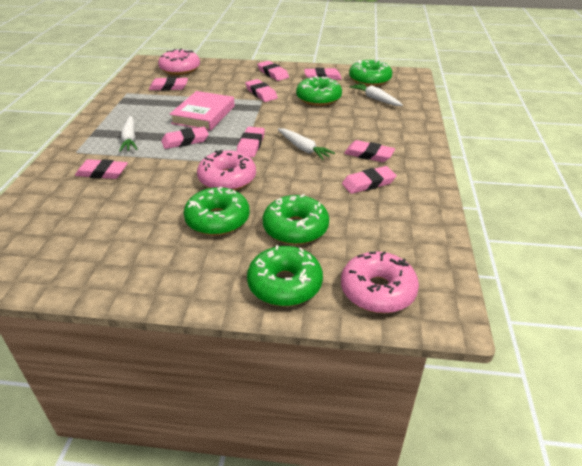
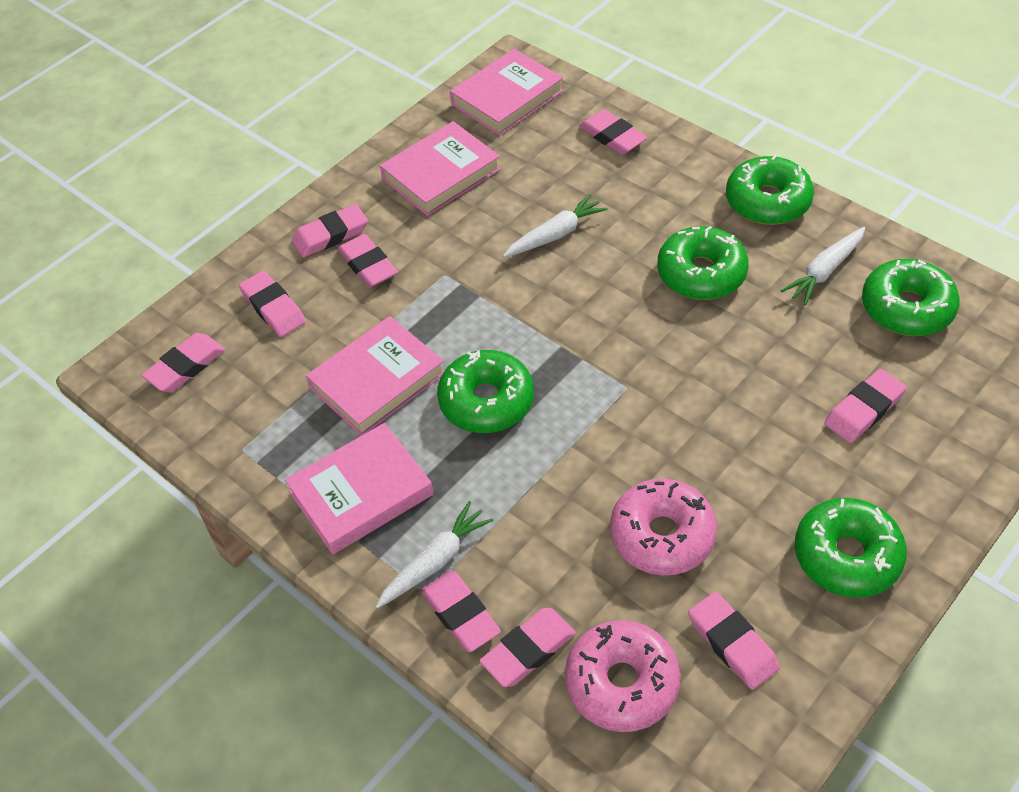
pink book: [170,91,235,131] = 1 -> [285,423,434,554] [306,316,444,436] [380,121,501,216] [450,49,563,136] = 4
pink donut: [158,49,200,75] [197,150,256,191] [341,251,419,313] = 3 -> [565,620,681,732] [610,478,717,576] = 2

